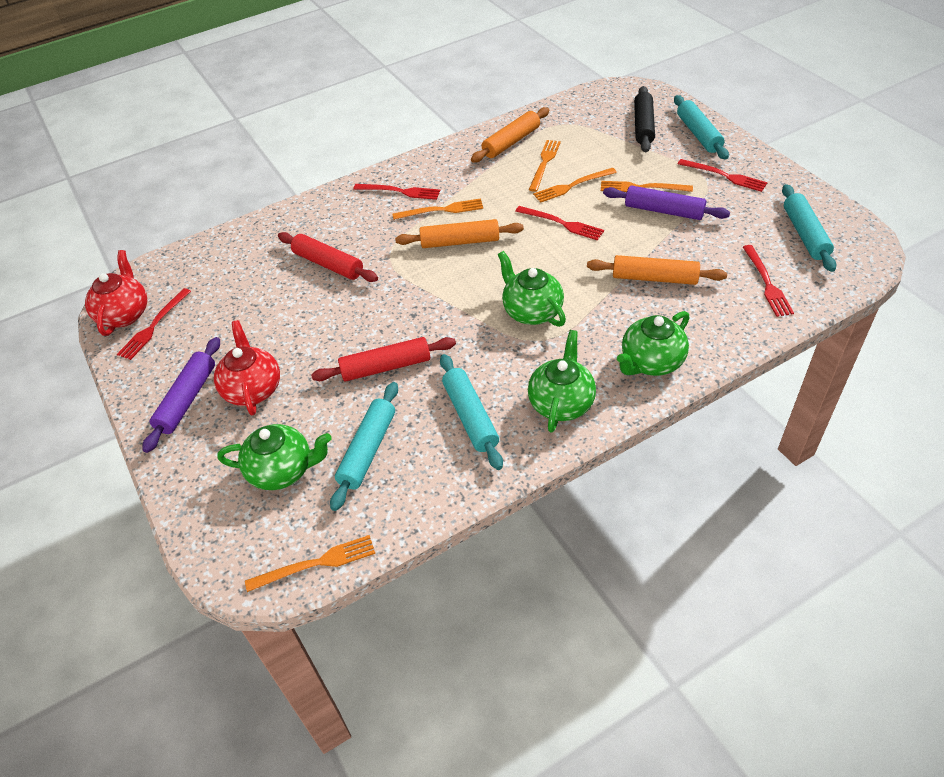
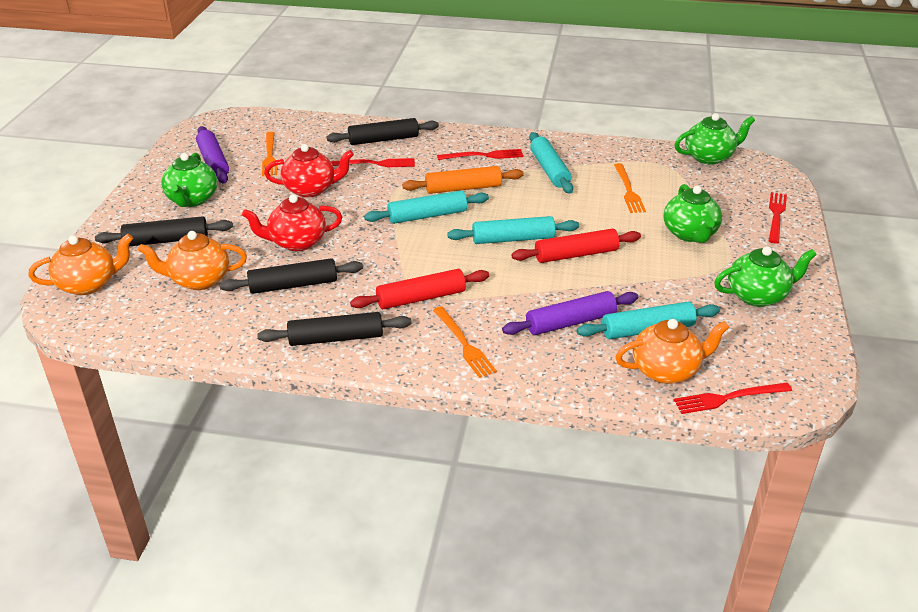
black rolling pin: [634,86,655,153] = 1 -> [95,216,233,246] [220,258,363,294] [257,312,411,346] [327,118,439,145] = 4
orange fork: [245,535,375,592] [393,198,483,220] [529,140,561,192] [533,168,617,203] [601,181,693,192] = 5 -> [262,132,277,176] [433,307,497,378] [614,163,646,213] = 3
orange rolling pin: [395,219,524,248] [471,107,550,162] [587,255,727,285] = 3 -> [402,166,524,194] = 1
orange teapot: none = 0 -> [29,234,133,295] [138,231,247,290] [616,319,730,384] = 3
red fork: [117,288,191,360] [354,184,440,200] [515,206,604,240] [678,159,768,192] [743,245,794,317] = 5 -> [331,158,415,167] [437,149,523,160] [674,383,792,414] [769,192,787,243] = 4

